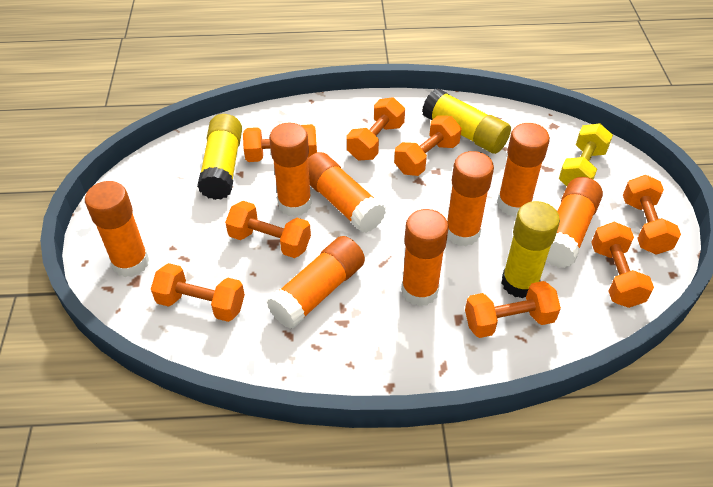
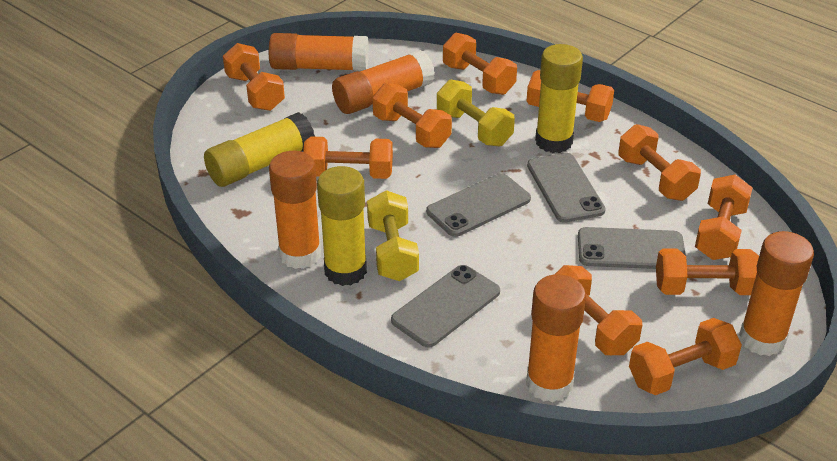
grey phone: none = 0 -> [391,265,500,348] [426,173,531,237] [527,153,606,223] [578,227,687,269] = 4
orange dumbbell: [151,263,245,322] [225,201,311,258] [243,124,317,162] [347,97,405,161] [394,116,462,176] [465,281,561,338] [591,222,654,308] [623,175,681,255] = 8 -> [223,43,285,111] [303,137,393,179] [372,83,452,148] [443,33,517,95] [527,70,614,122] [554,265,642,355] [618,124,701,201] [629,318,742,395] [656,249,759,295] [695,175,753,260] = 10
orange glue stick: [85,181,149,277] [267,236,365,329] [269,123,312,217] [308,152,386,233] [401,209,449,306] [447,151,494,246] [497,123,550,217] [546,177,603,268] = 8 -> [269,33,369,71] [269,151,321,269] [332,50,435,114] [526,274,586,402] [739,231,814,356] = 5
yellow dumbbell: [559,123,613,186] = 1 -> [367,190,419,281] [437,79,515,147] = 2

